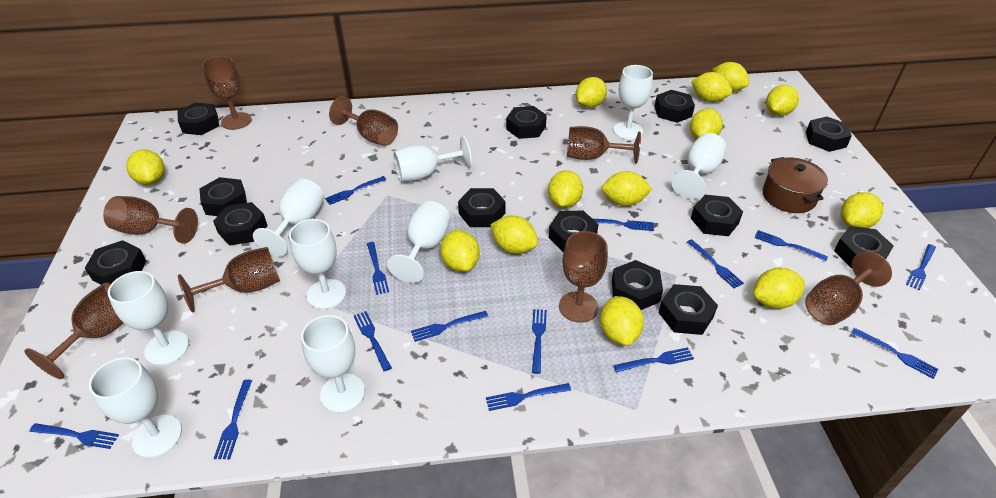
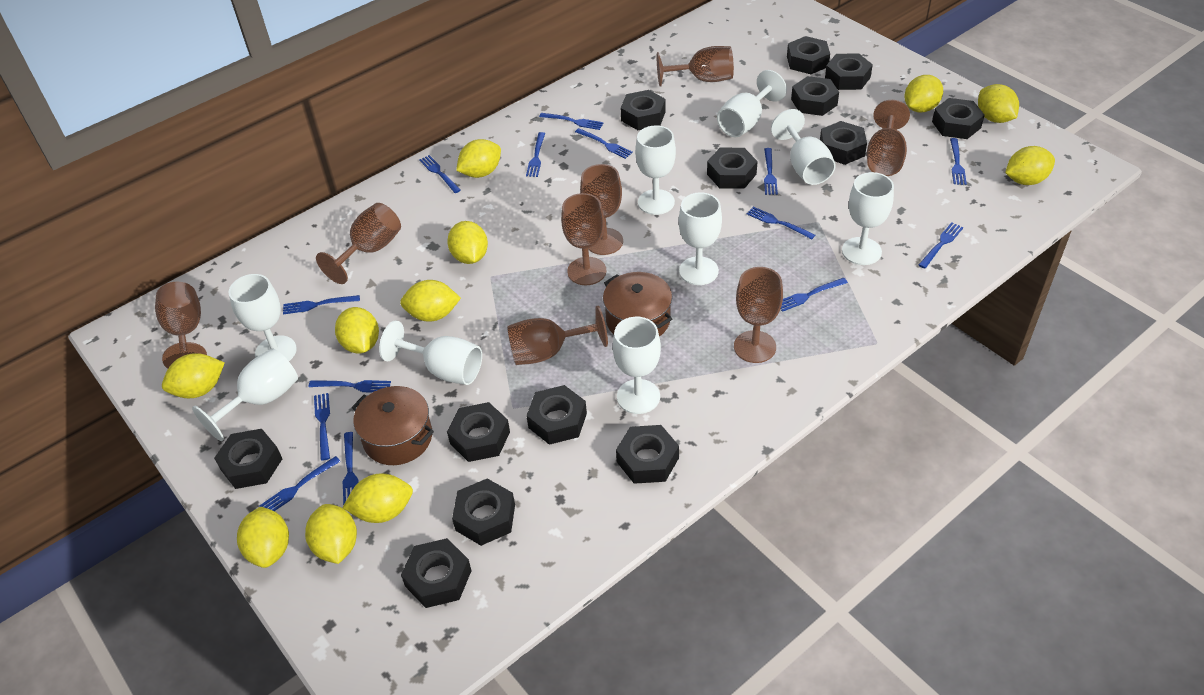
brown pot: [763,157,828,213] = 1 -> [352,386,434,465] [603,272,672,337] = 2
yellow lemon: [126,149,165,185] [440,230,479,272] [490,215,538,254] [548,170,583,208] [576,77,607,108] [600,296,644,346] [602,171,652,206] [690,108,723,139] [691,72,732,102] [712,62,749,92] [753,268,805,309] [766,85,799,116] [841,192,883,228] = 13 -> [162,353,225,398] [237,507,289,568] [305,504,357,564] [335,307,379,353] [343,473,413,523] [400,280,461,322] [447,221,488,264] [456,139,501,178] [904,75,943,112] [978,84,1019,123] [1005,146,1055,185] = 11

